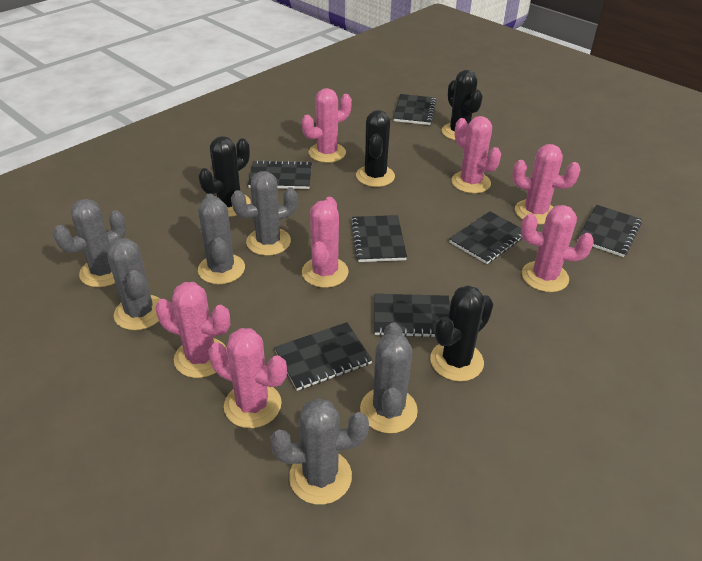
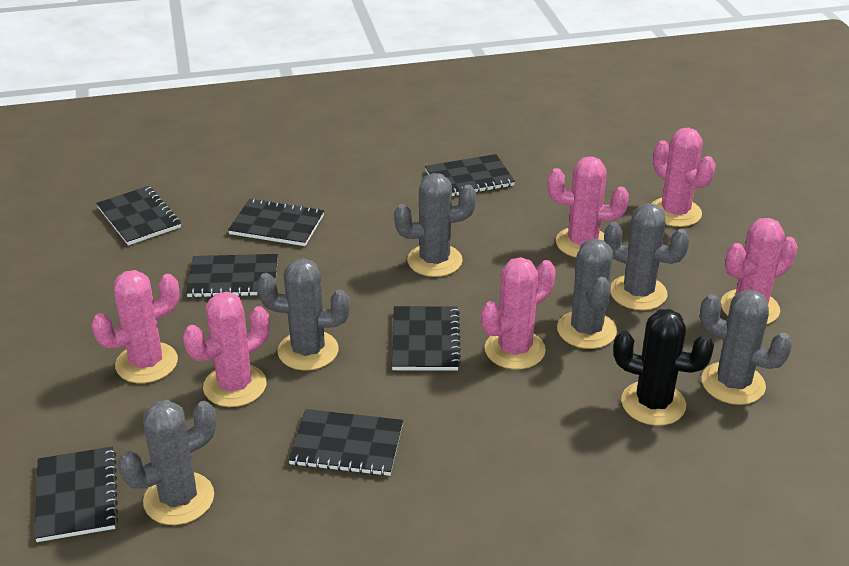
black cactus: [199,136,251,217] [356,110,395,187] [430,285,493,382] [442,70,483,140] = 4 -> [613,309,714,426] = 1
pink cactus: [155,282,230,378] [208,328,287,428] [302,88,352,163] [302,197,348,288] [451,116,501,193] [512,144,581,224] [521,205,594,292] = 7 -> [91,270,179,383] [183,292,270,407] [481,257,556,369] [548,156,629,258] [651,128,716,227] [721,218,798,324] = 6

